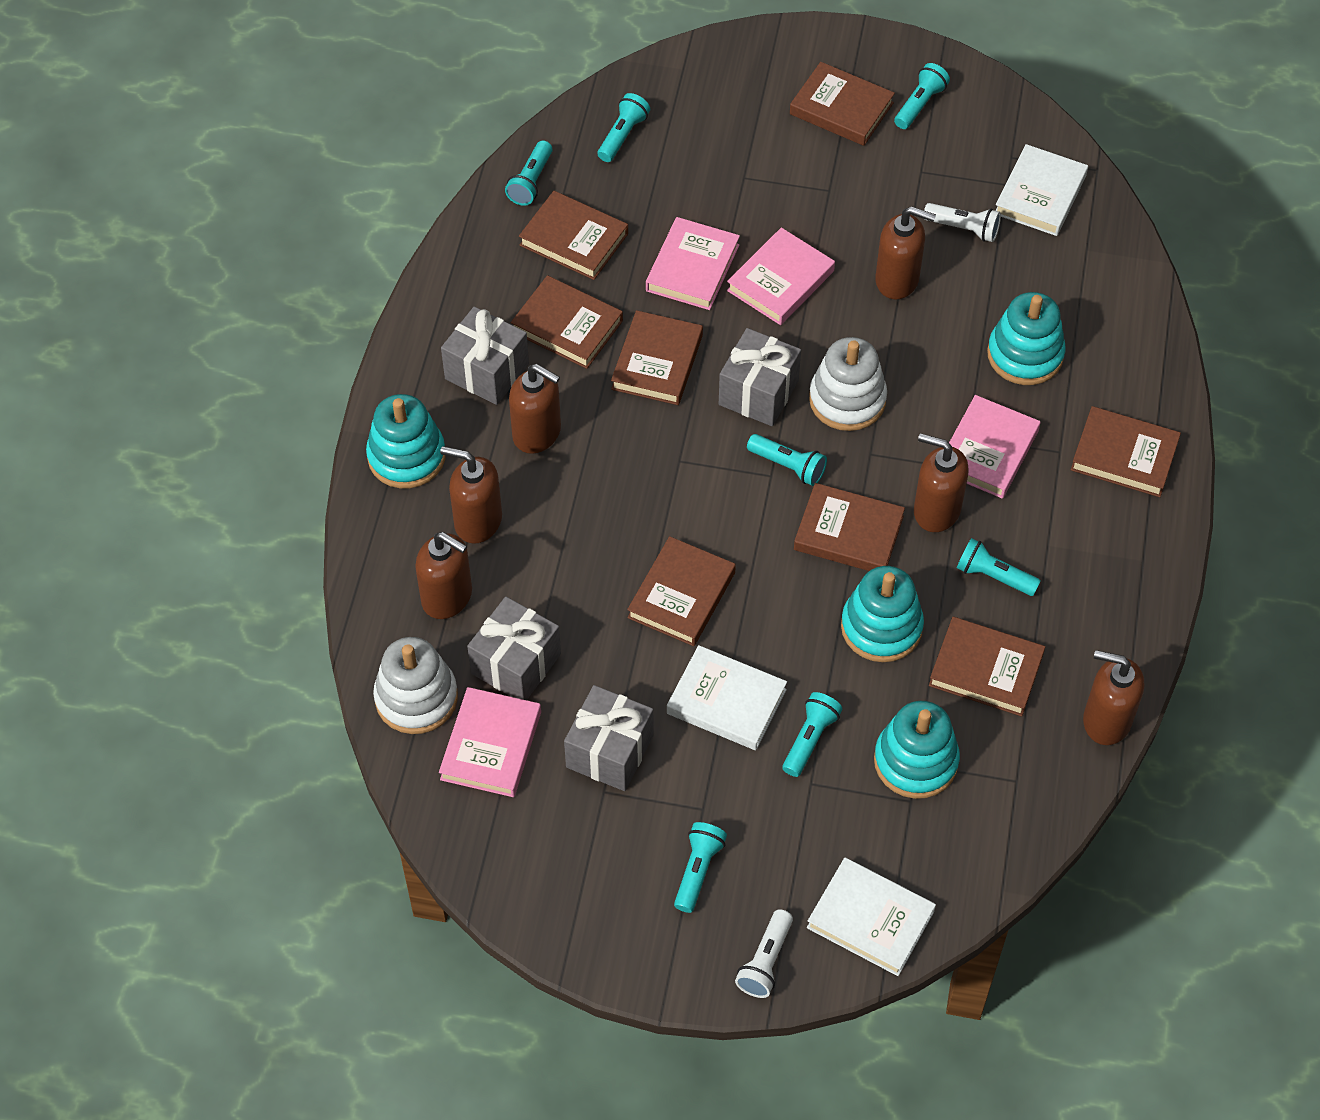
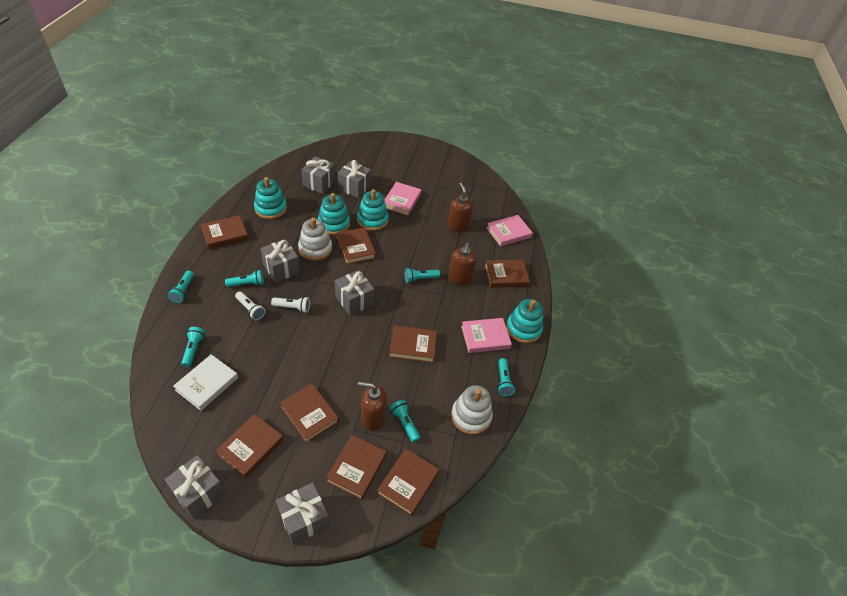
brown soap dispenser: [415,532,472,619] [440,446,502,544] [509,364,561,454] [875,206,936,299] [914,433,969,532] [1083,650,1144,745] = 6 -> [358,382,387,431] [447,183,473,232] [448,243,477,285] = 3
grey gift: [441,307,529,405] [467,597,561,700] [564,685,653,791] [719,328,801,426] = 4 -> [164,455,225,519] [260,239,300,283] [276,482,329,545] [301,157,336,194] [335,270,374,316] [337,160,371,198] = 6
pink book: [439,687,541,797] [646,217,740,310] [727,228,835,325] [949,395,1041,499] = 4 -> [384,182,421,215] [461,318,512,353] [487,215,533,247] = 3
turquoise flashlight: [505,141,552,206] [598,93,650,162] [674,822,727,913] [747,434,827,486] [782,692,842,777] [894,63,950,129] [957,538,1041,596] = 7 -> [168,271,194,303] [181,327,205,367] [225,270,264,287] [390,400,420,442] [405,268,440,283] [497,358,515,396] = 6
white book: [667,645,787,750] [807,858,936,976] [995,144,1088,236] = 3 -> [173,354,238,411] = 1

